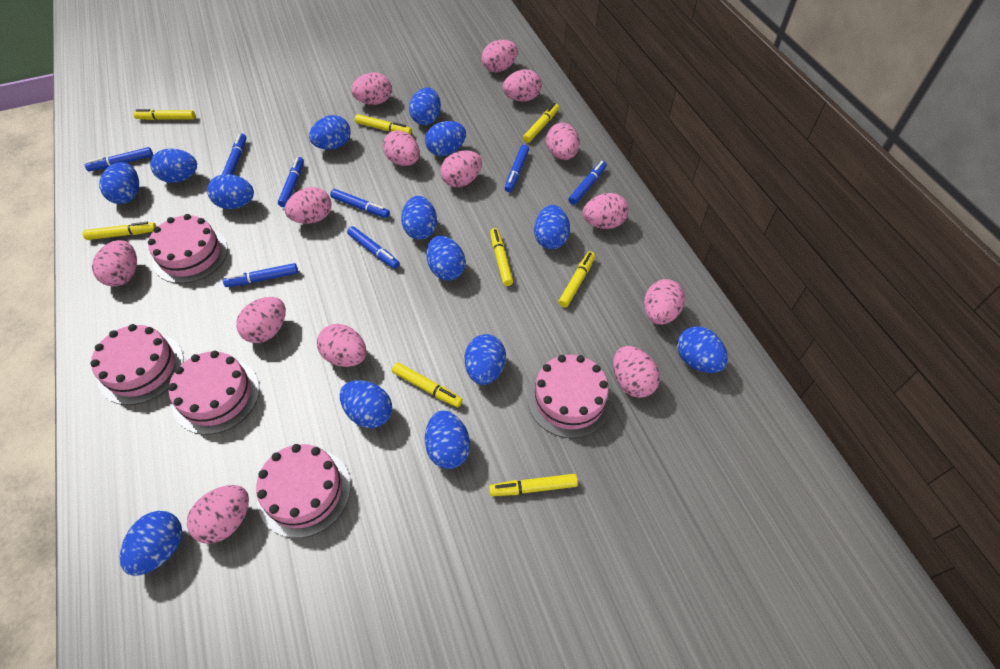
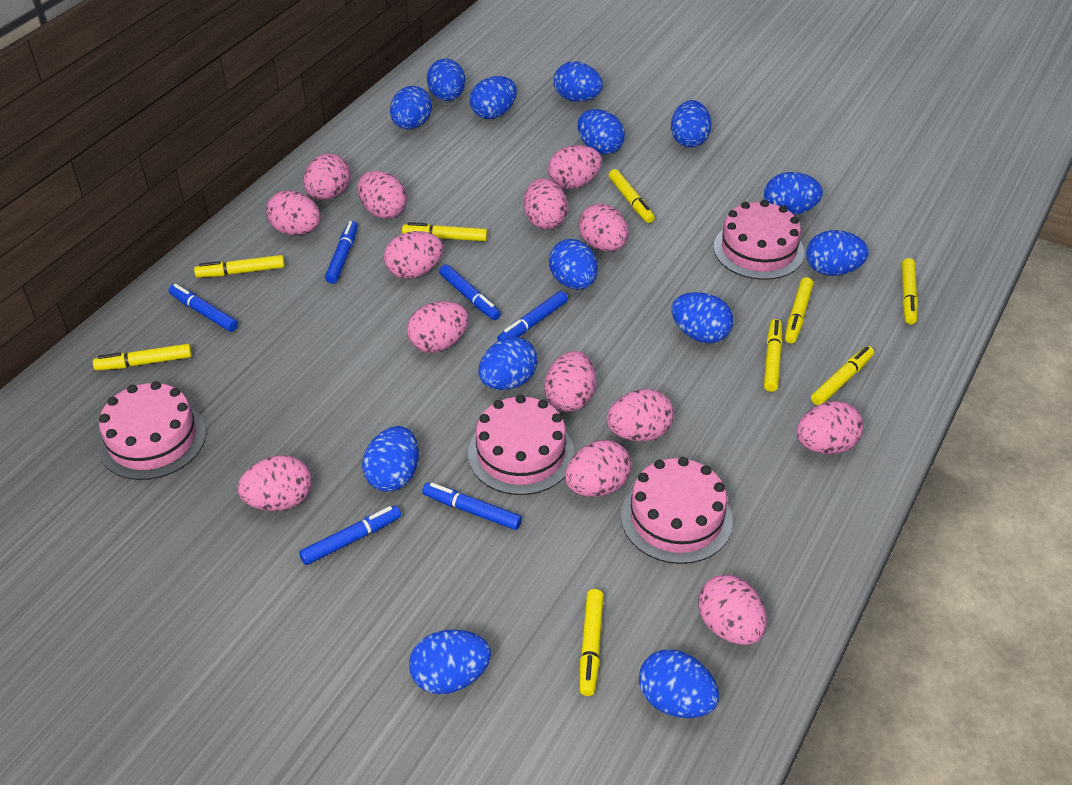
blue marker: [85,147,153,171] [222,134,247,175] [223,263,298,287] [278,157,304,207] [330,189,390,218] [347,226,400,269] [505,145,529,192] [568,161,607,205] = 8 -> [168,284,238,332] [299,505,401,565] [325,221,358,284] [422,482,522,530] [439,264,501,320] [497,291,568,341] = 6
pink cake: [90,324,184,405] [148,214,228,284] [168,351,259,435] [256,444,351,538] [527,355,612,438] = 5 -> [98,381,206,480] [468,395,574,495] [621,457,733,564] [714,200,804,280] = 4
yellow marker: [83,222,157,240] [133,109,195,120] [355,114,412,135] [392,362,463,407] [489,474,578,496] [490,228,513,286] [523,103,559,143] [558,251,595,308] = 8 -> [93,344,192,371] [194,255,285,278] [402,222,488,241] [580,589,604,696] [609,169,655,223] [764,319,783,392] [785,277,813,344] [811,346,874,405] [902,258,918,325] = 9

